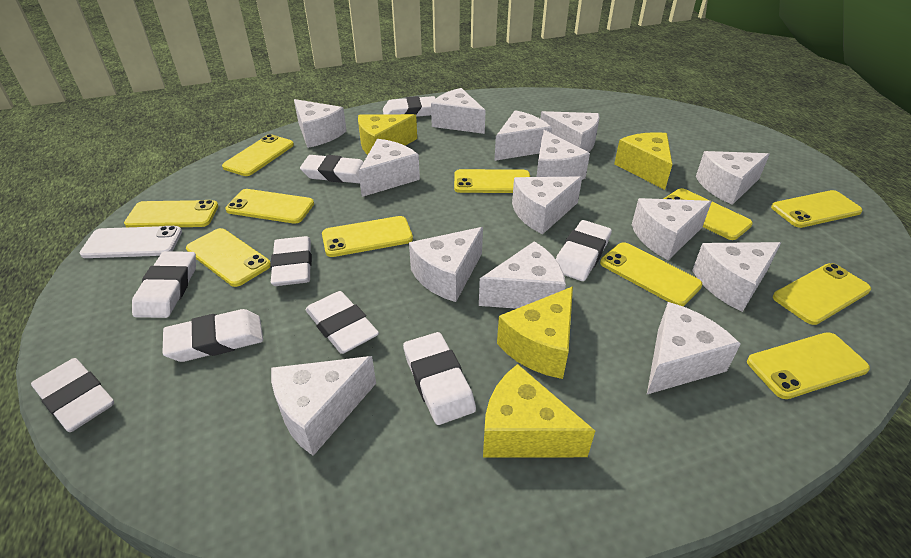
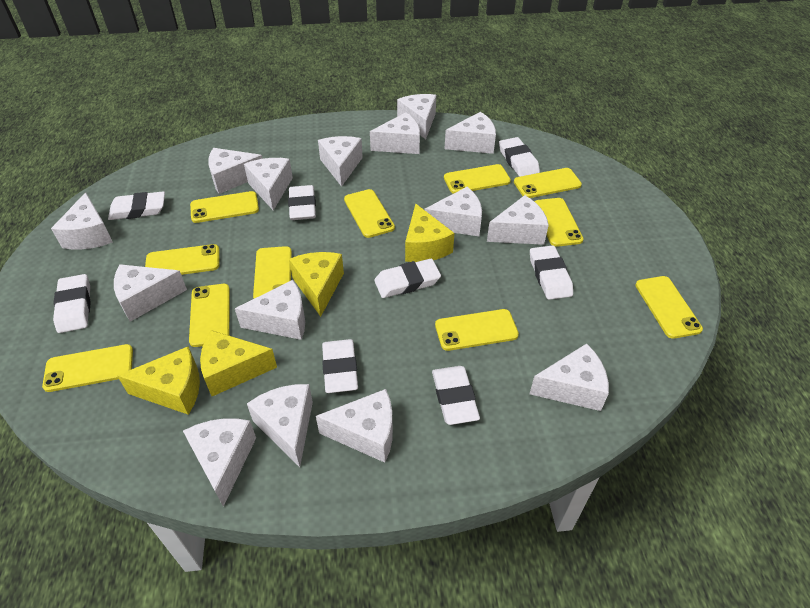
white cheese: [271,356,376,456] [294,99,347,148] [358,139,420,197] [409,227,483,302] [431,88,486,134] [479,241,566,309] [494,110,552,161] [512,176,582,234] [537,130,590,180] [540,111,599,152] [632,198,712,260] [647,302,741,394] [692,242,781,312] [696,151,770,205] = 14 -> [51,192,113,249] [114,264,187,322] [183,418,256,507] [208,148,263,194] [235,280,305,340] [244,158,293,210] [247,384,313,467] [316,389,393,463] [318,136,363,187] [370,112,420,154] [397,94,436,139] [424,187,482,236] [445,112,496,154] [487,195,549,245] [530,344,609,411] = 15
white eraser: [31,358,114,432] [132,251,196,318] [163,309,263,362] [270,236,312,286] [300,155,363,183] [305,291,379,354] [383,96,436,117] [403,332,476,425] [556,220,612,281] = 9 -> [53,274,91,333] [108,191,165,220] [288,185,316,220] [322,339,358,393] [374,259,441,298] [432,366,480,425] [499,137,540,177] [530,245,573,300] = 8
white phone: [80,226,182,258] = 1 -> none = 0

